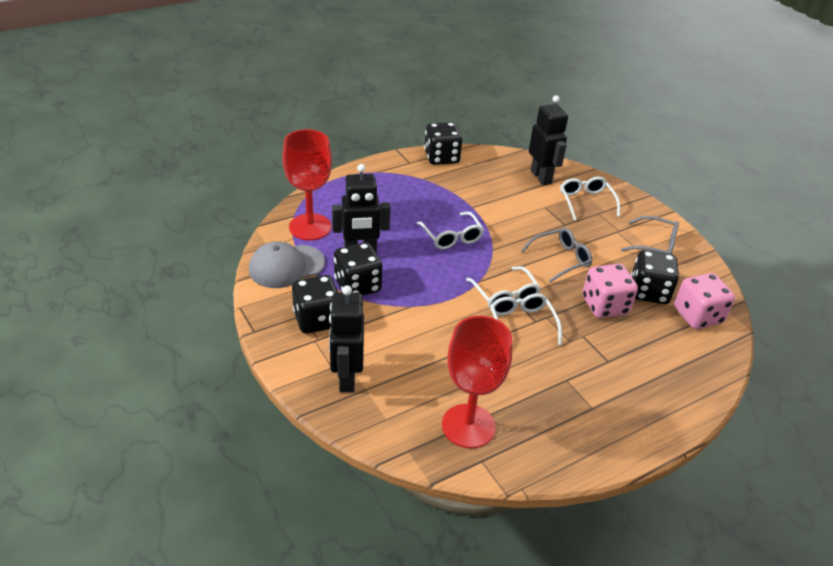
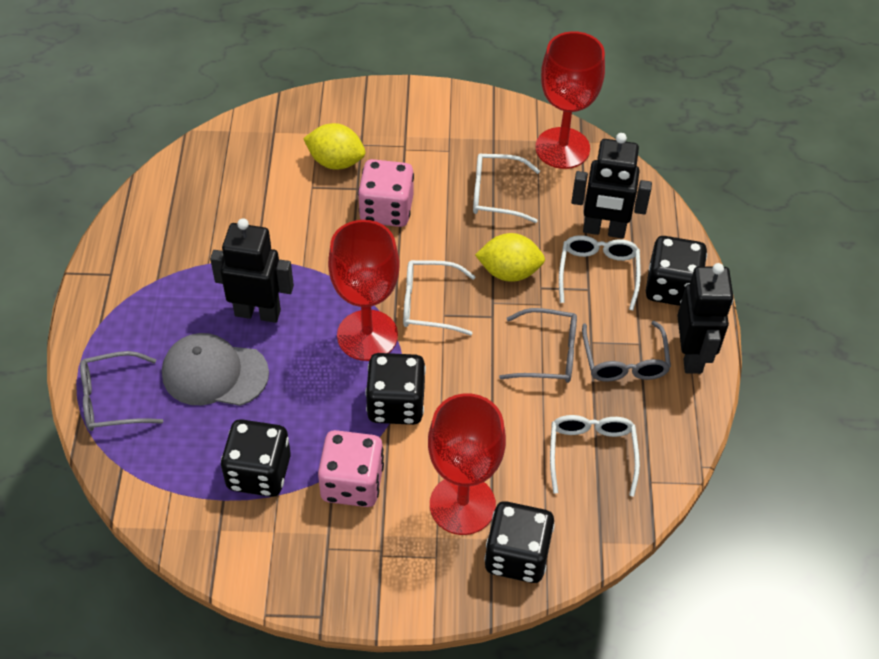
grey glasses: [521,228,592,283] [621,216,679,254] = 2 -> [80,351,163,431] [499,308,577,383] [582,321,671,382] = 3
red goblet: [283,129,332,240] [442,316,512,448] = 2 -> [328,220,400,361] [428,393,506,535] [536,31,605,169] = 3
yellow lemon: none = 0 -> [303,123,365,170] [475,233,545,282] = 2

